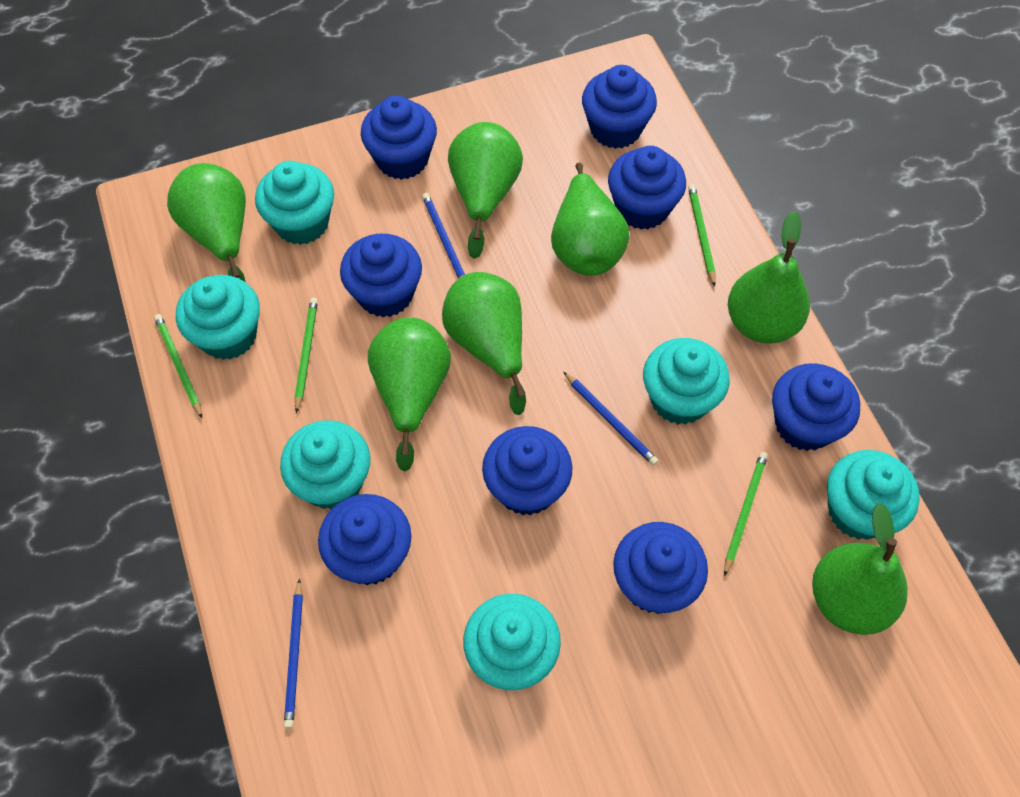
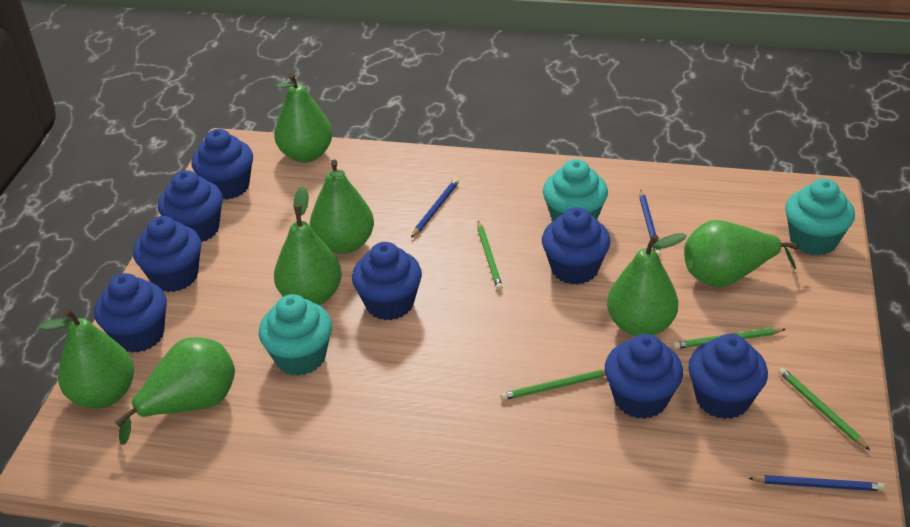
turquoise cupcake: [176,275,260,360] [255,161,334,245] [280,420,370,509] [463,594,561,690] [643,338,730,425] [827,450,920,540] = 6 -> [258,294,332,376] [543,159,608,222] [785,179,855,255] = 3

